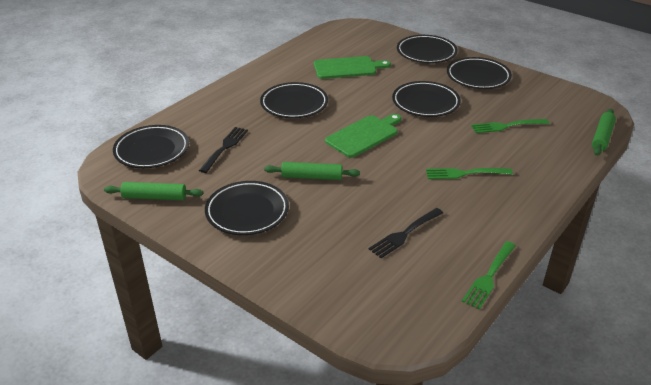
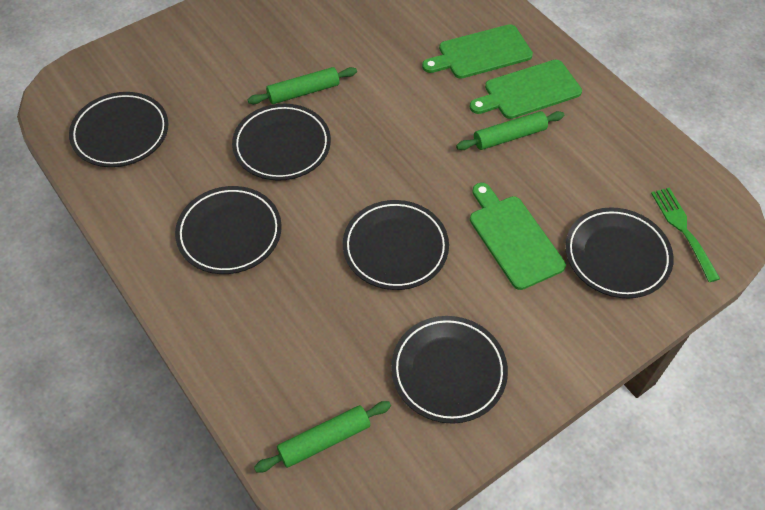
black fork: [199,127,248,173] [369,208,443,258] = 2 -> none = 0
green cutting board: [314,56,391,79] [325,114,401,158] = 2 -> [422,24,533,79] [470,60,582,119] [470,183,566,290] = 3
green fork: [426,168,513,179] [462,241,516,310] [471,119,549,133] = 3 -> [651,188,720,282] = 1

